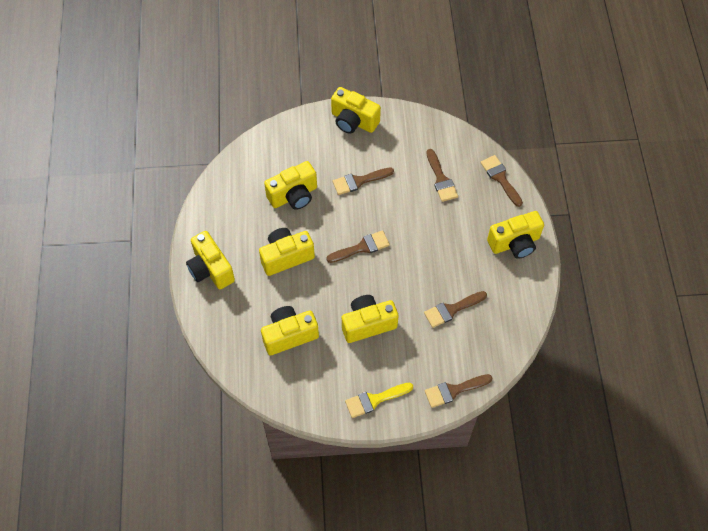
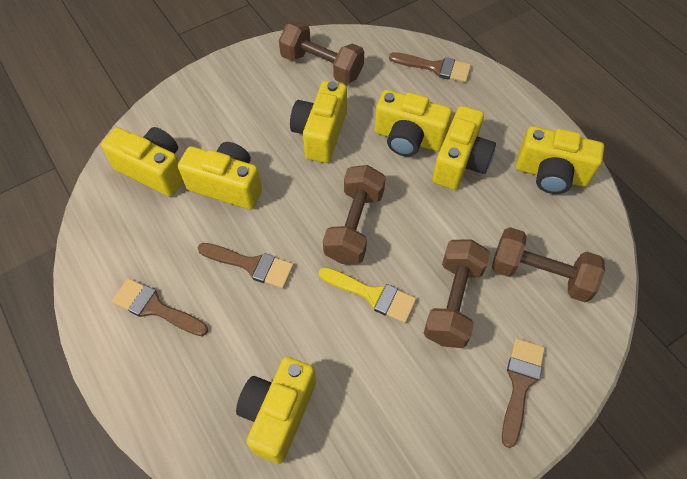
brown brush: [326,230,390,263] [333,167,394,195] [424,291,487,328] [425,374,493,408] [426,149,458,202] [480,155,523,207] = 6 -> [112,278,208,336] [198,243,294,288] [389,52,471,82] [502,338,545,448] = 4
brown dumbbell: none = 0 -> [279,21,364,84] [323,165,386,264] [424,239,490,348] [492,227,605,302] = 4

